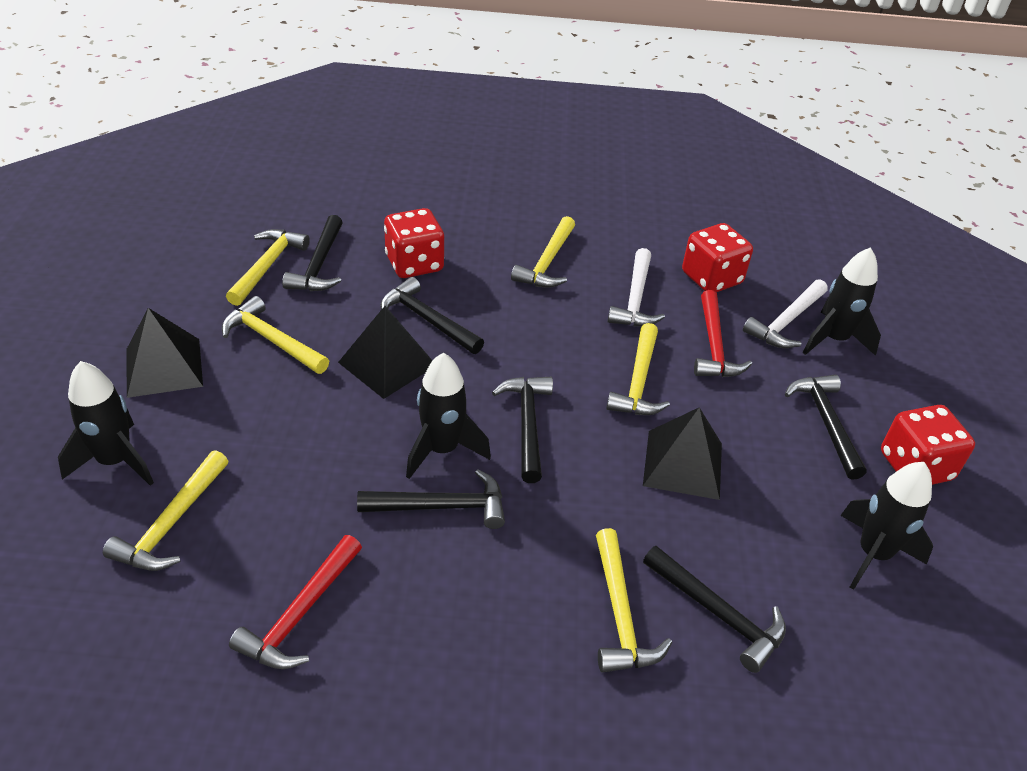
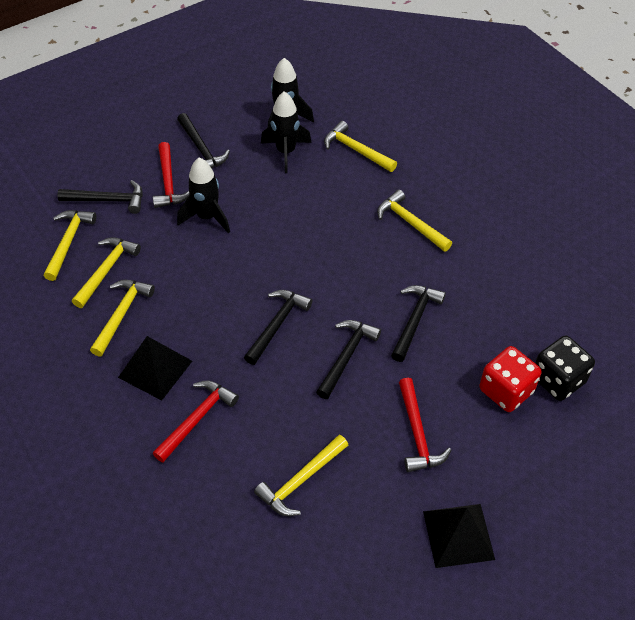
black dice: none = 0 -> [535,336,595,401] = 1
black hammer: [282,215,343,291] [357,469,505,529] [380,277,484,354] [492,377,553,483] [643,546,786,673] [785,374,867,480] = 6 -> [57,180,143,214] [177,113,230,168] [244,290,313,365] [316,320,381,399] [391,285,446,362] = 5
black pyramid: [126,308,203,398] [338,306,433,399] [643,407,722,500] = 3 -> [118,336,192,400] [423,504,495,568] = 2
black rocket: [58,361,154,486] [406,352,491,479] [803,247,881,356] [840,462,933,590] = 4 -> [177,157,230,233] [261,91,312,173] [268,58,314,127] = 3
red dice: [384,208,444,278] [682,223,753,292] [881,405,975,485] = 3 -> [480,346,541,412] = 1
red hammer: [229,535,362,669] [694,290,752,377] = 2 -> [153,142,190,208] [153,380,239,462] [399,378,451,472] = 3
white hammer: [607,248,665,327] [743,279,828,348] = 2 -> none = 0

